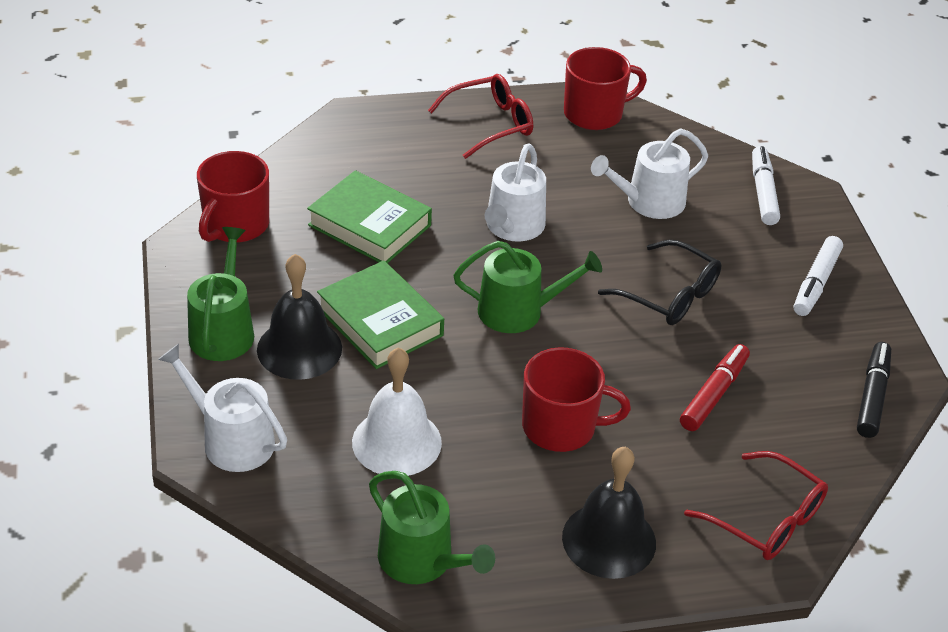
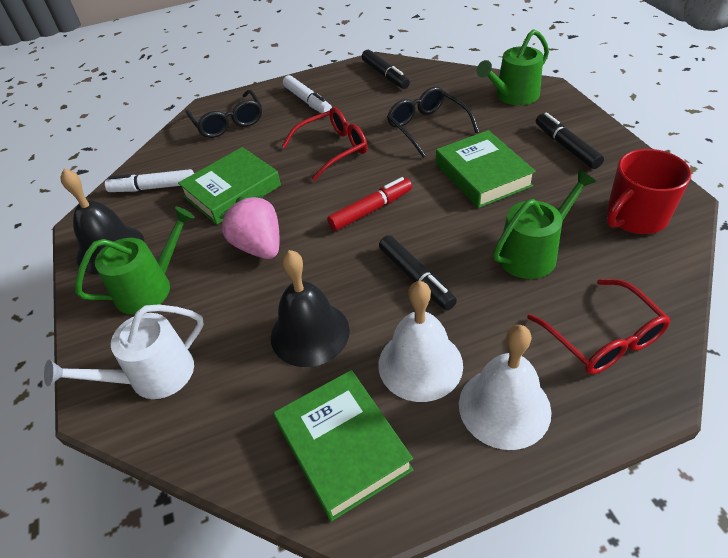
black glasses: [598,240,722,325] = 1 -> [185,90,262,138] [387,87,479,158] = 2
black marker: [857,342,891,438] = 1 -> [362,50,410,89] [379,235,457,310] [536,112,604,169] = 3
green book: [307,170,432,263] [317,260,444,369] = 2 -> [178,147,281,225] [274,370,413,522] [436,130,536,208] = 3
pink strawberry: none = 0 -> [219,195,279,259] = 1
red mug: [197,151,269,243] [522,347,631,452] [564,47,647,130] = 3 -> [607,149,691,234] = 1
white bell: [352,347,442,476] = 1 -> [378,281,463,402] [459,325,552,450] = 2
white watering can: [158,344,287,472] [485,143,546,242] [591,129,708,219] = 3 -> [44,304,204,399] = 1

